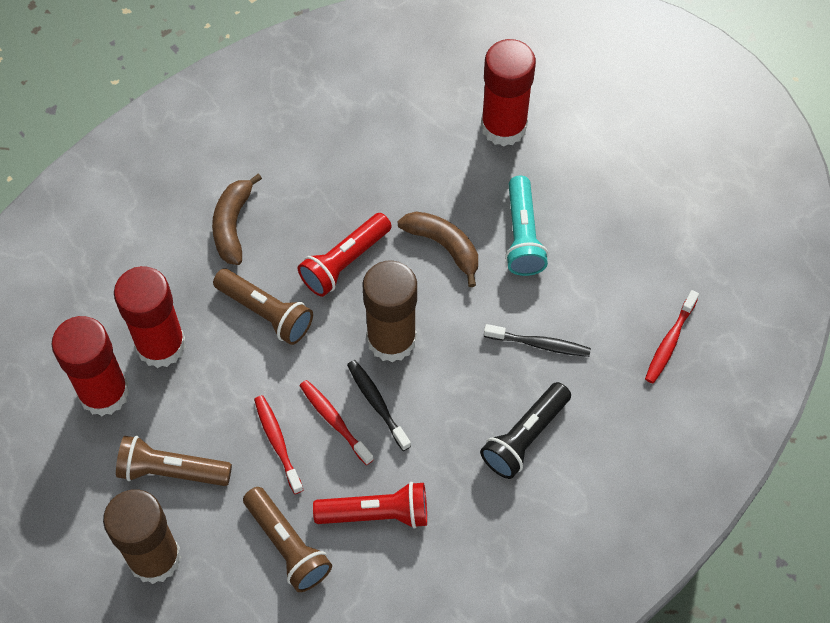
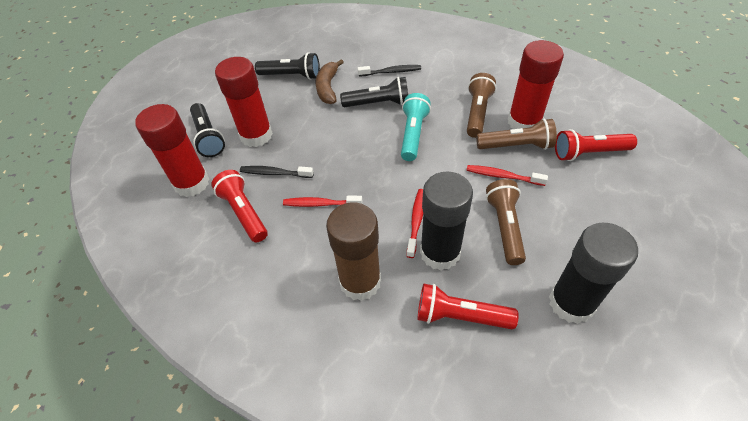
black flashlight: [480,382,571,479] = 1 -> [190,103,225,157] [255,52,320,80] [340,77,408,107] = 3
black glue stick: none = 0 -> [420,172,473,270] [549,223,638,324] = 2
brown banana: [212,174,262,265] [398,211,478,287] = 2 -> [316,59,344,104] = 1
brown glue stick: [103,489,181,584] [363,260,417,362] = 2 -> [326,202,381,301] = 1
red flashlight: [298,213,392,297] [313,482,427,529] = 2 -> [211,170,268,242] [418,284,519,329] [555,129,637,161] = 3

